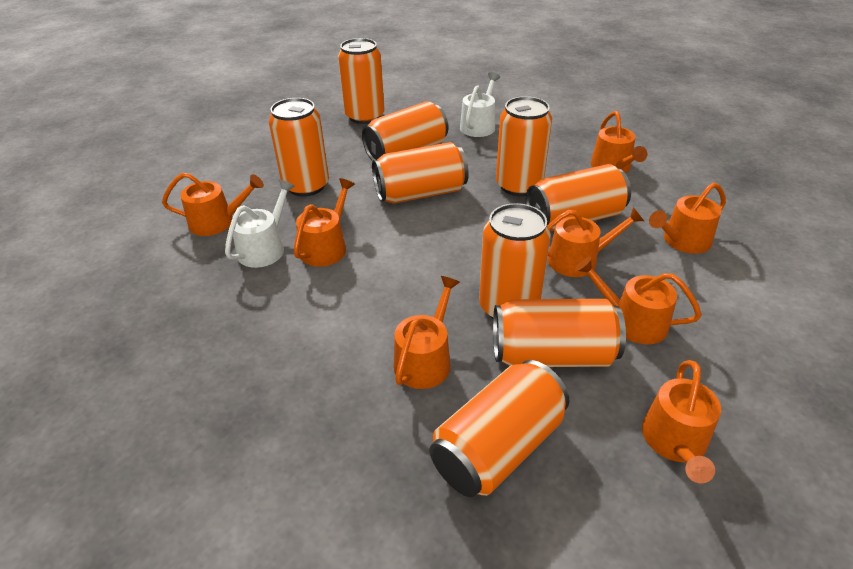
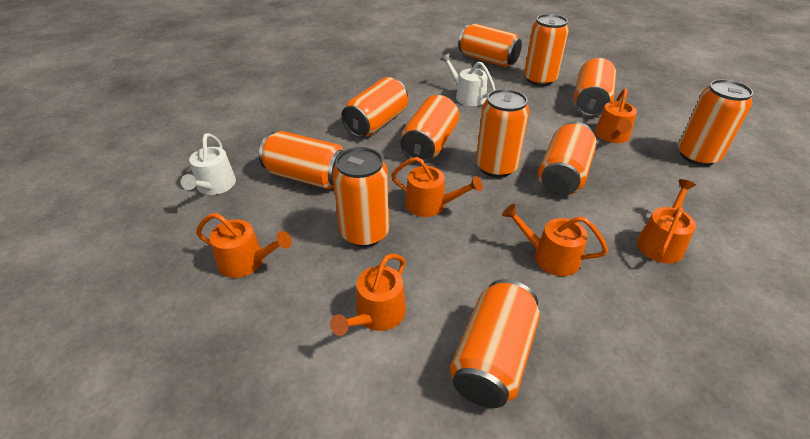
orange can: [269,98,329,196] [338,38,385,124] [362,101,448,161] [372,142,469,204] [430,360,570,497] [479,203,551,318] [493,299,626,367] [496,96,552,196] [526,164,631,231] = 9 -> [259,131,343,189] [332,147,390,247] [341,77,408,138] [400,95,459,162] [450,279,540,408] [458,24,522,67] [476,89,529,177] [524,14,569,86] [538,122,597,196] [574,58,616,116] [678,79,753,166] = 11
orange watering can: [162,173,264,236] [294,178,355,267] [394,276,460,389] [547,207,644,277] [575,257,702,344] [591,111,647,173] [642,360,721,483] [649,183,726,254] = 8 -> [196,213,292,278] [330,254,406,336] [391,157,483,217] [502,204,608,276] [595,88,637,143] [637,179,696,263] = 6

